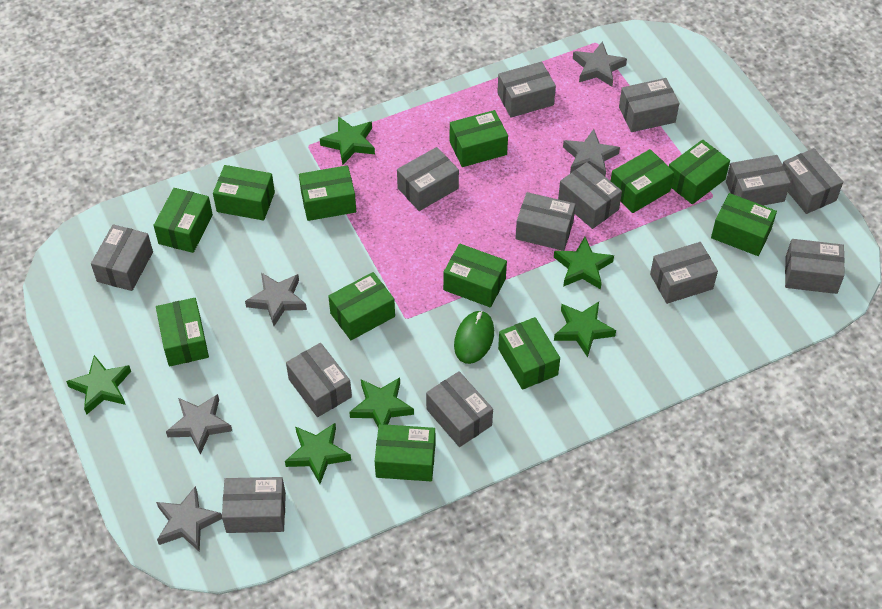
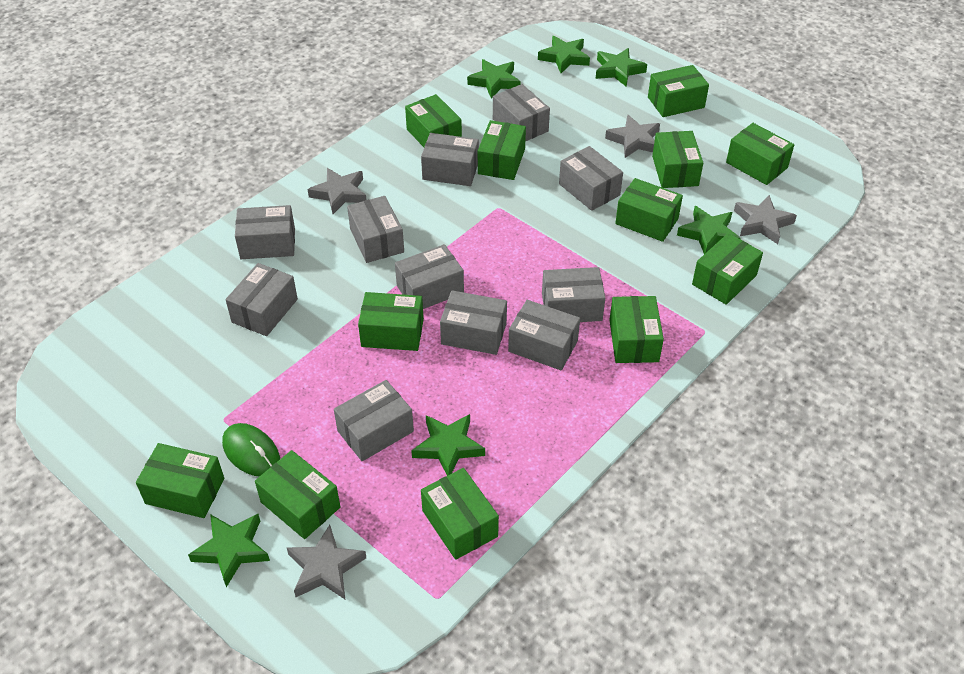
grey box: [91,224,153,291] [222,477,286,533] [286,343,352,417] [397,147,459,211] [426,371,493,447] [497,62,556,118] [515,192,576,251] [558,162,622,229] [619,78,679,132] [650,242,718,304] [726,155,790,205] [782,148,843,214] [785,239,845,294] = 13 -> [225,263,298,336] [235,205,295,259] [334,380,414,461] [347,196,404,263] [395,244,464,309] [421,133,479,186] [440,290,507,355] [493,84,550,141] [508,300,580,370] [542,267,605,322] [559,146,623,211] = 11
grey star: [156,486,222,552] [166,394,232,455] [245,273,307,326] [563,129,620,176] [573,41,627,86] = 5 -> [287,525,366,599] [308,168,366,214] [605,115,660,158] [734,195,797,244] = 4

